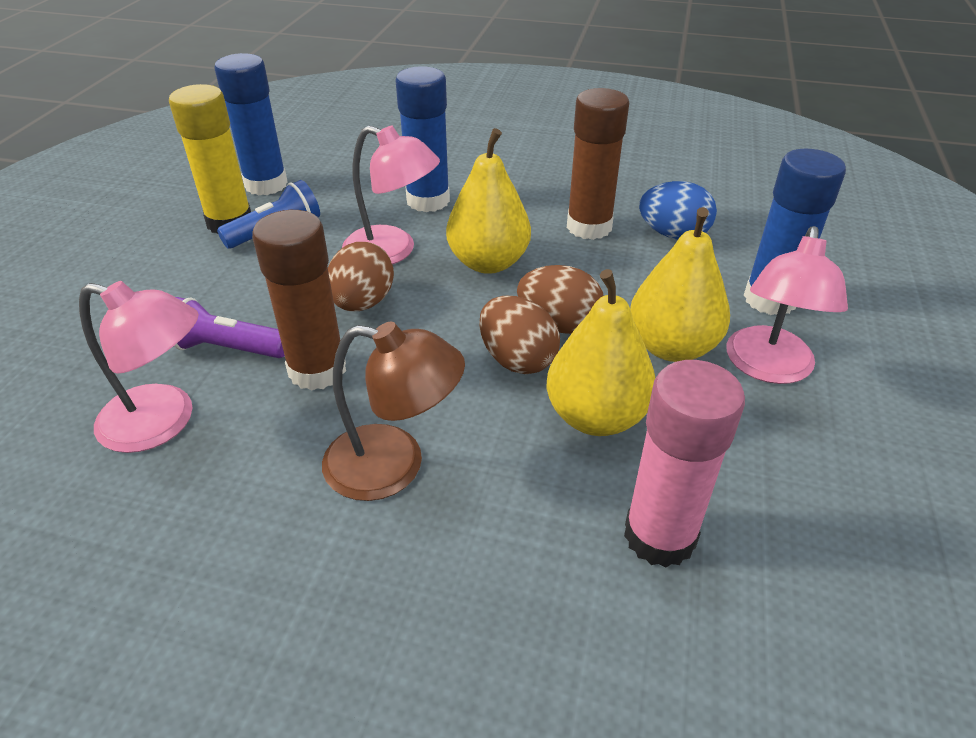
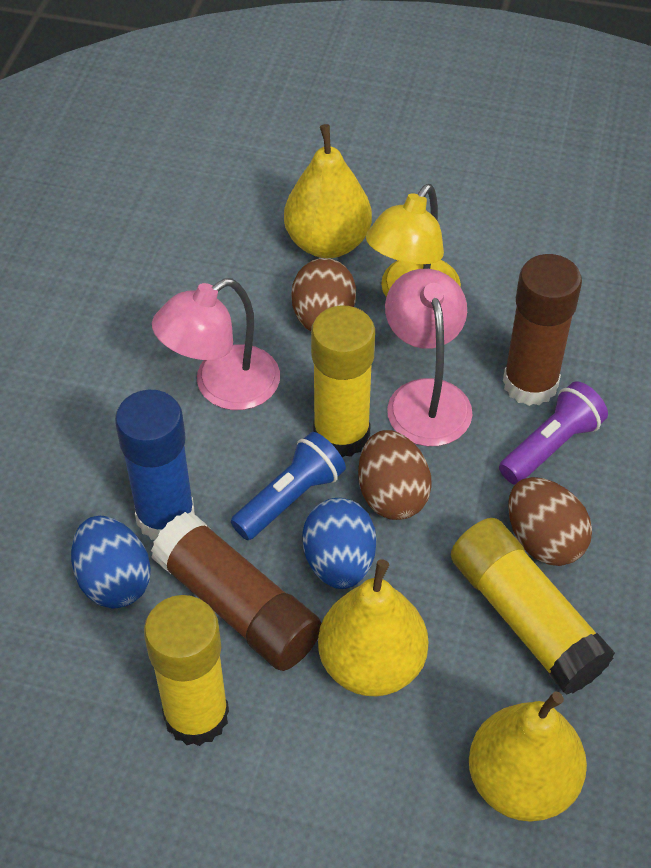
blue egg: [639,181,717,240] = 1 -> [71,516,151,609] [303,498,376,589] = 2
blue glue stick: [214,53,288,196] [395,66,450,212] [744,149,846,315] = 3 -> [115,390,195,540] = 1
brown lamp: [322,322,465,501] = 1 -> none = 0
pink glue stick: [624,360,745,567] = 1 -> none = 0
pink lamp: [79,281,199,453] [342,126,440,264] [726,226,848,384] = 3 -> [152,278,280,410] [385,269,472,446] = 2
yellow glue stick: [169,84,251,234] = 1 -> [144,595,229,746] [311,305,375,457] [451,518,615,695] = 3
yellow lamp: none = 0 -> [366,184,461,297] = 1

